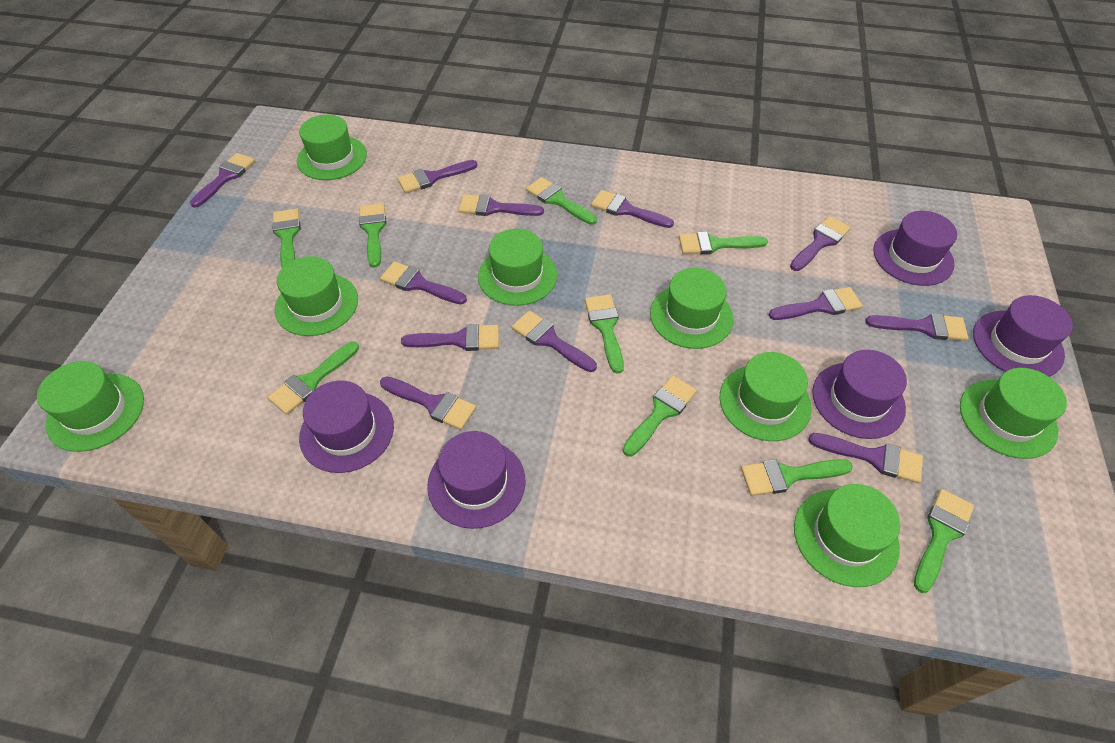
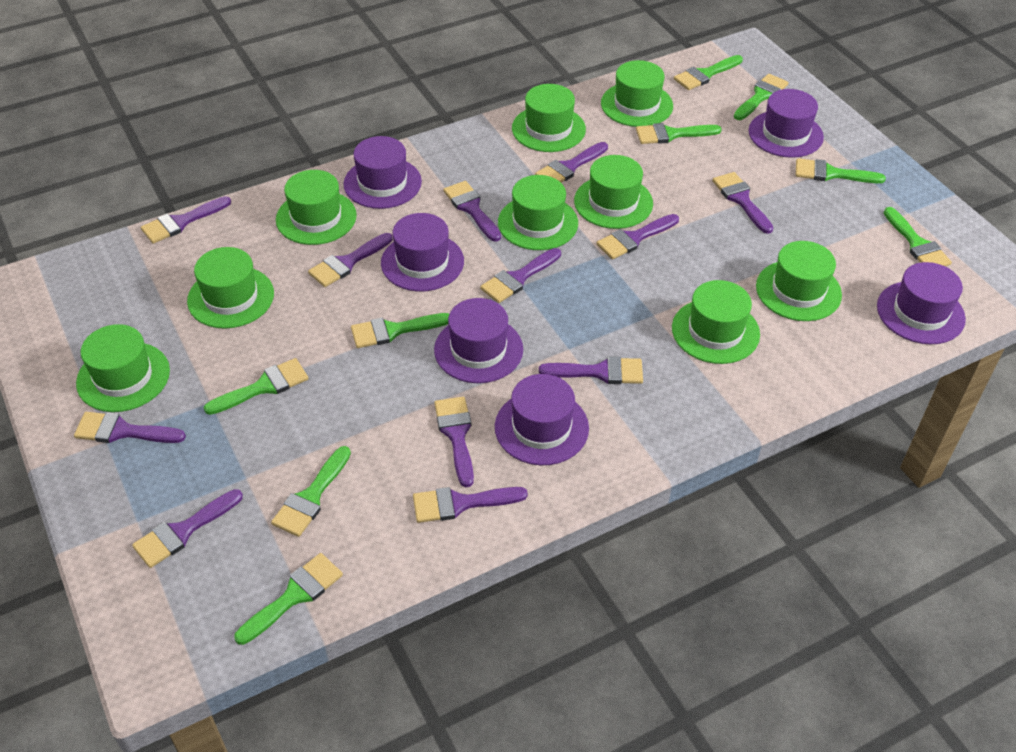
green hat: [37,361,144,452] [275,256,358,336] [297,115,367,180] [478,229,557,306] [650,268,734,349] [720,352,812,441] [794,484,900,587] [960,368,1067,459] = 8 -> [76,324,170,412] [187,247,274,329] [276,170,357,245] [498,175,578,250] [512,84,586,152] [574,155,653,229] [601,60,673,127] [672,280,760,364] [756,241,842,321] = 9
purple hat: [299,381,394,473] [427,431,526,529] [812,350,907,439] [873,211,957,286] [973,295,1073,377] = 5 -> [343,136,422,209] [381,213,464,291] [434,298,523,383] [495,374,589,465] [748,89,824,158] [877,262,966,344] = 6

